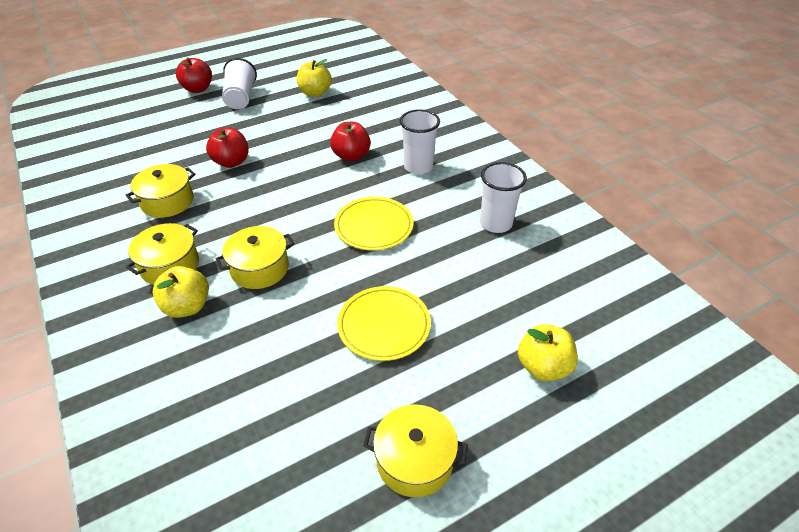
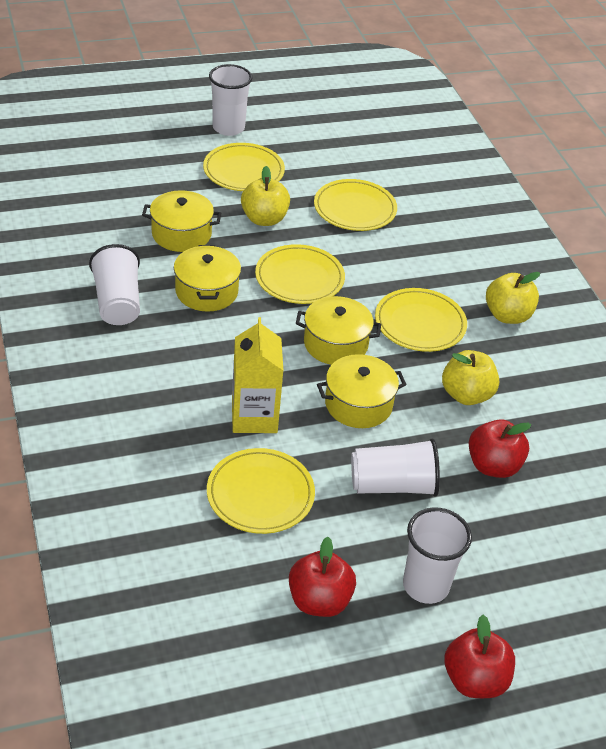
white cup: [222,58,257,109] [400,109,440,175] [480,162,527,233] = 3 -> [89,244,140,325] [209,64,252,136] [351,438,440,496] [403,508,472,604] = 4
yellow carton: none = 0 -> [232,317,283,433] = 1
yellow plate: [334,197,413,250] [337,286,431,361] = 2 -> [203,143,285,191] [207,448,315,534] [255,244,345,304] [314,179,397,231] [375,288,467,352] = 5

